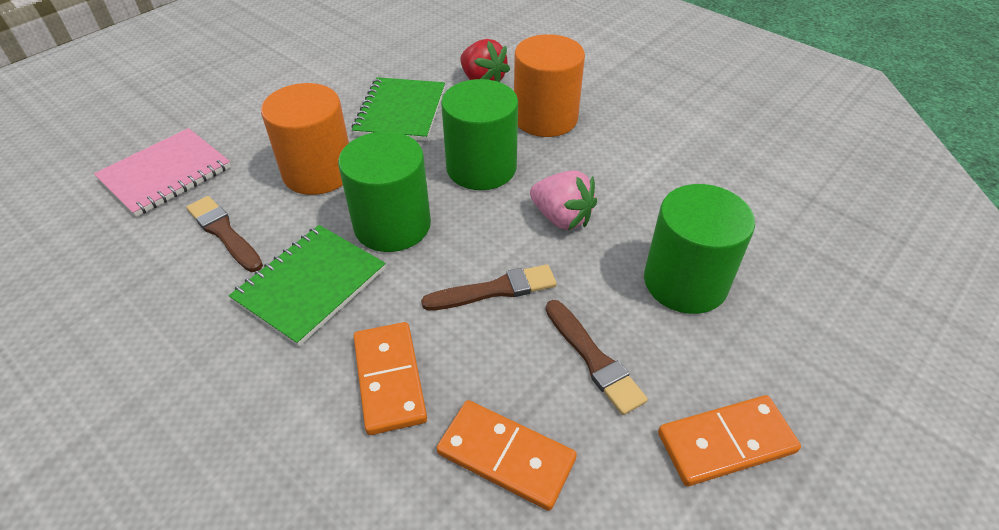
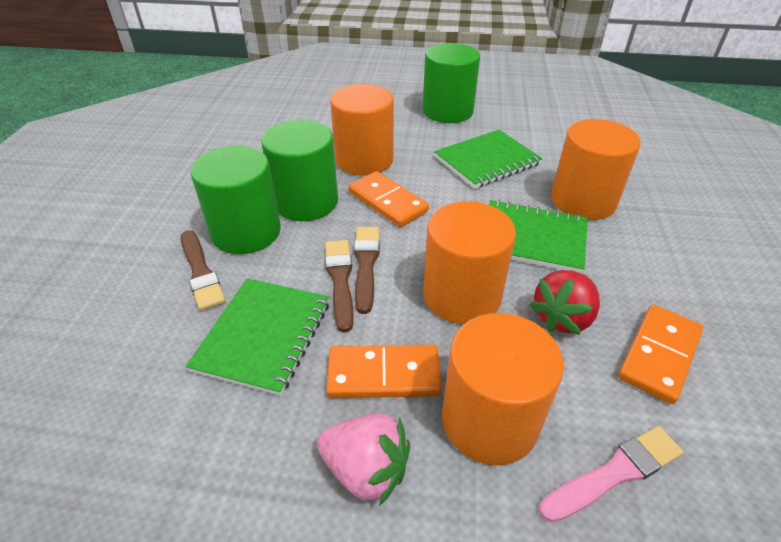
green notebook: [229,225,386,346] [352,77,445,141] = 2 -> [186,278,329,396] [434,130,543,189] [489,200,588,274] = 3
orange cylinder: [261,83,349,195] [514,34,585,137] = 2 -> [330,84,394,176] [423,201,516,324] [442,313,564,465] [551,119,641,220] = 4
pink brush: none = 0 -> [539,426,684,522] = 1
pink notebook: [94,128,231,217] = 1 -> none = 0

